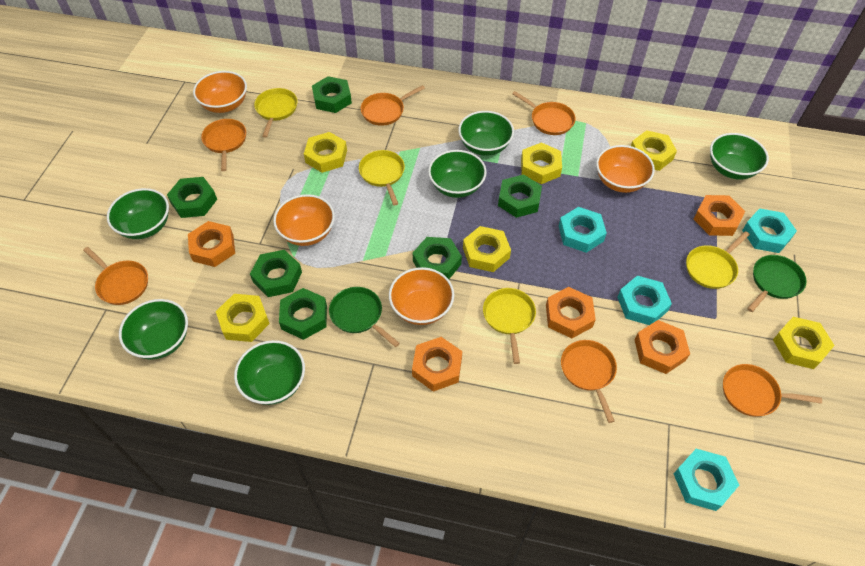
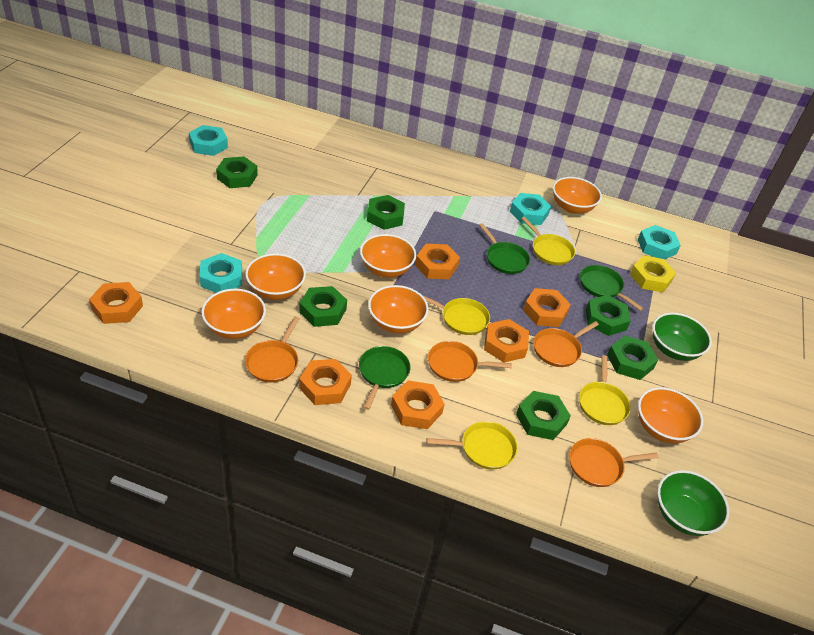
green bowl: [107,188,169,239] [119,299,188,360] [234,340,305,405] [428,150,487,198] [458,111,514,156] [710,133,769,180] = 6 -> [652,313,712,361] [657,470,729,536] = 2
green pan: [329,287,400,347] [747,255,806,312] = 2 -> [359,346,411,410] [479,223,530,274] [580,265,644,311] = 3
orange bowl: [193,71,247,113] [273,194,335,246] [389,267,454,325] [596,145,655,193] = 4 -> [201,289,266,339] [245,253,306,300] [360,234,416,278] [368,285,429,334] [553,177,602,214] [638,387,703,444] = 6
orange nut: [188,221,235,267] [412,337,462,392] [546,287,596,339] [635,320,690,374] [694,195,745,236] = 5 -> [89,282,143,324] [299,359,352,405] [391,380,445,429] [415,244,460,279] [484,319,529,363] [523,288,571,327] = 6
orange pan: [83,247,148,305] [201,119,246,171] [360,85,425,126] [512,91,576,135] [561,340,617,423] [723,364,822,417] = 6 -> [245,317,299,383] [428,341,512,382] [533,321,599,367] [569,438,659,487] = 4
yellow nut: [216,294,270,342] [304,132,347,173] [463,226,511,272] [521,142,562,184] [631,130,677,171] [773,317,835,369] = 6 -> [630,255,676,292] = 1

